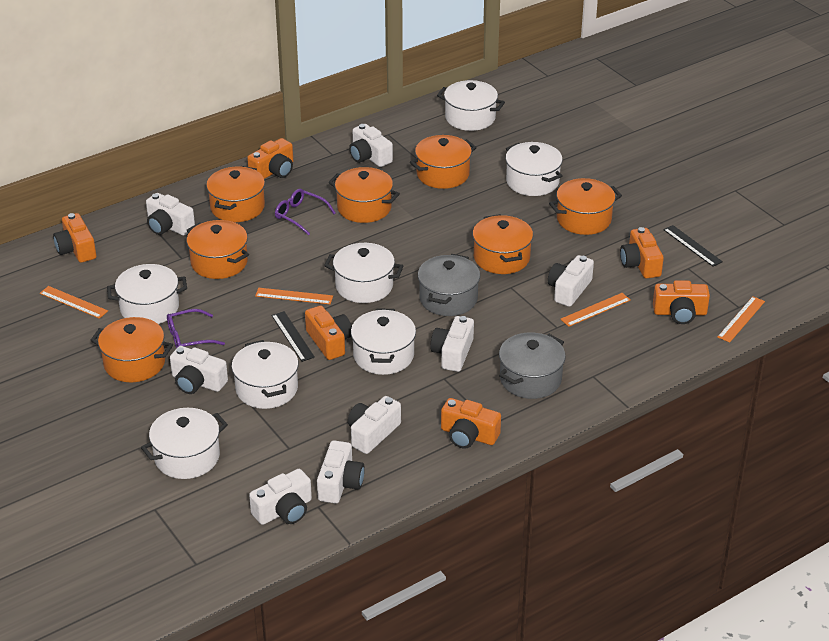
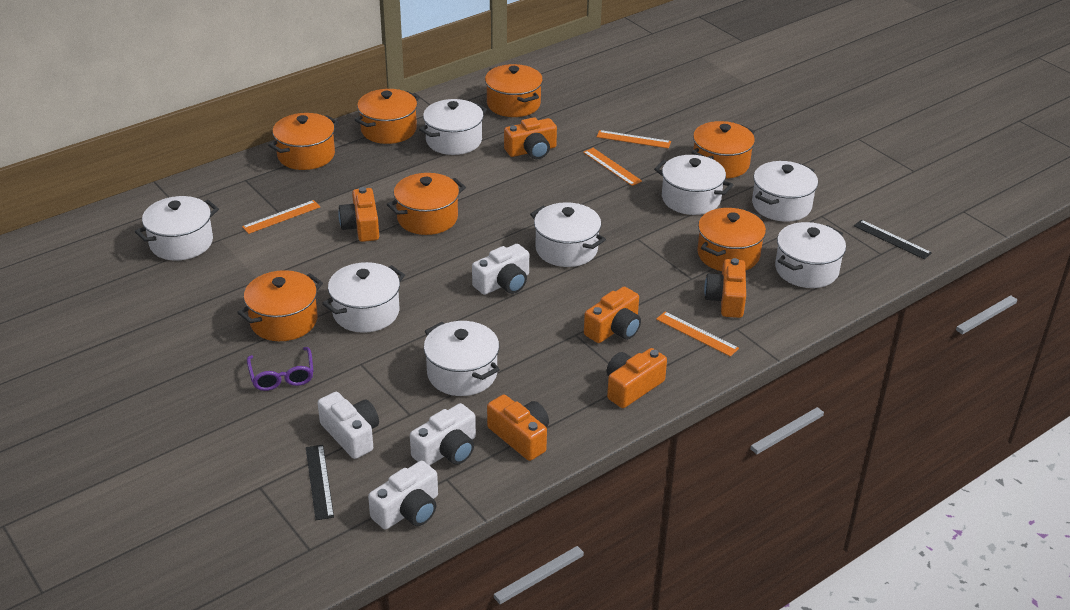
grey pot: [418,254,480,316] [499,332,566,399] = 2 -> none = 0
purple glasses: [167,309,225,348] [275,189,336,235] = 2 -> [247,347,313,391] = 1
white camera: [146,193,195,236] [170,346,228,394] [249,469,312,525] [317,440,365,504] [348,396,401,454] [349,124,393,167] [430,316,474,372] [548,255,594,307] = 8 -> [318,392,379,459] [368,461,438,530] [410,403,476,466] [472,244,529,295] = 4
white pot: [107,264,187,324] [141,408,228,479] [231,340,299,409] [324,243,403,303] [351,308,416,375] [437,80,505,131] [505,142,563,196] = 7 -> [135,196,219,261] [322,262,405,333] [419,99,487,155] [424,321,500,396] [530,202,606,267] [654,155,733,215] [752,161,818,222] [775,222,846,288] = 8

